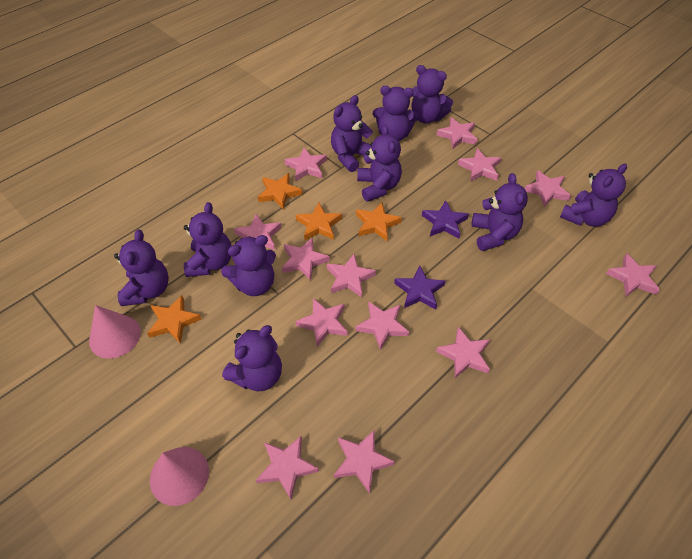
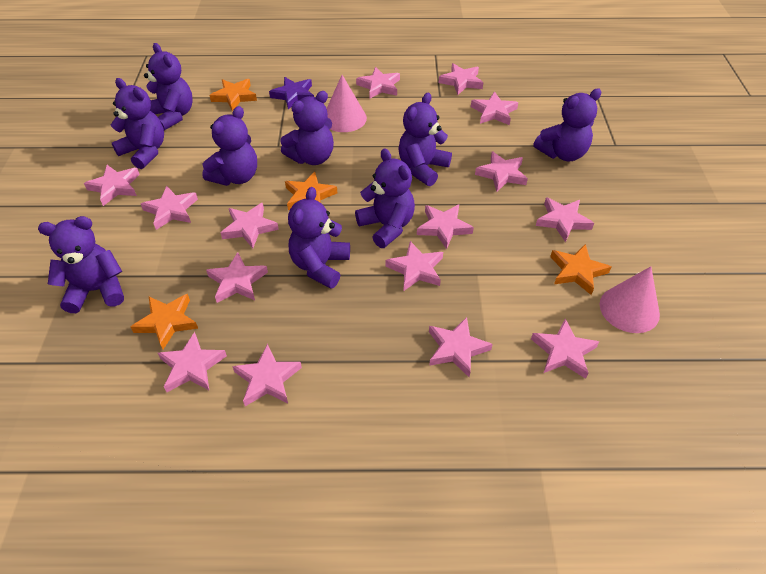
pink star: [234,214,282,250] [256,436,319,499] [282,237,330,280] [284,148,327,181] [295,298,348,347] [327,254,376,297] [334,429,395,494] [355,301,409,350] [436,327,490,378] [437,117,478,149] [458,148,501,182] [525,170,571,207] [606,253,660,297] = 13 -> [84,165,140,206] [141,186,198,230] [158,332,227,392] [206,252,268,303] [221,203,279,248] [232,344,302,406] [356,67,400,98] [386,241,443,291] [417,205,474,249] [429,317,493,377] [439,63,483,95] [471,92,518,125] [475,151,528,192] [531,319,599,379] [536,197,594,242] = 15
purple star: [394,265,445,310] [422,200,469,239] = 2 -> [269,77,314,110] = 1
purple teddy bear: [114,230,169,306] [184,202,232,277] [221,235,276,296] [222,325,282,391] [331,95,373,172] [357,125,402,202] [373,86,419,141] [411,65,453,124] [471,173,528,251] [560,164,627,227] = 10 -> [38,216,124,313] [111,78,164,169] [144,43,193,130] [202,106,257,186] [280,91,334,165] [288,187,350,288] [355,148,415,248] [398,93,452,186] [533,88,602,161] = 9

